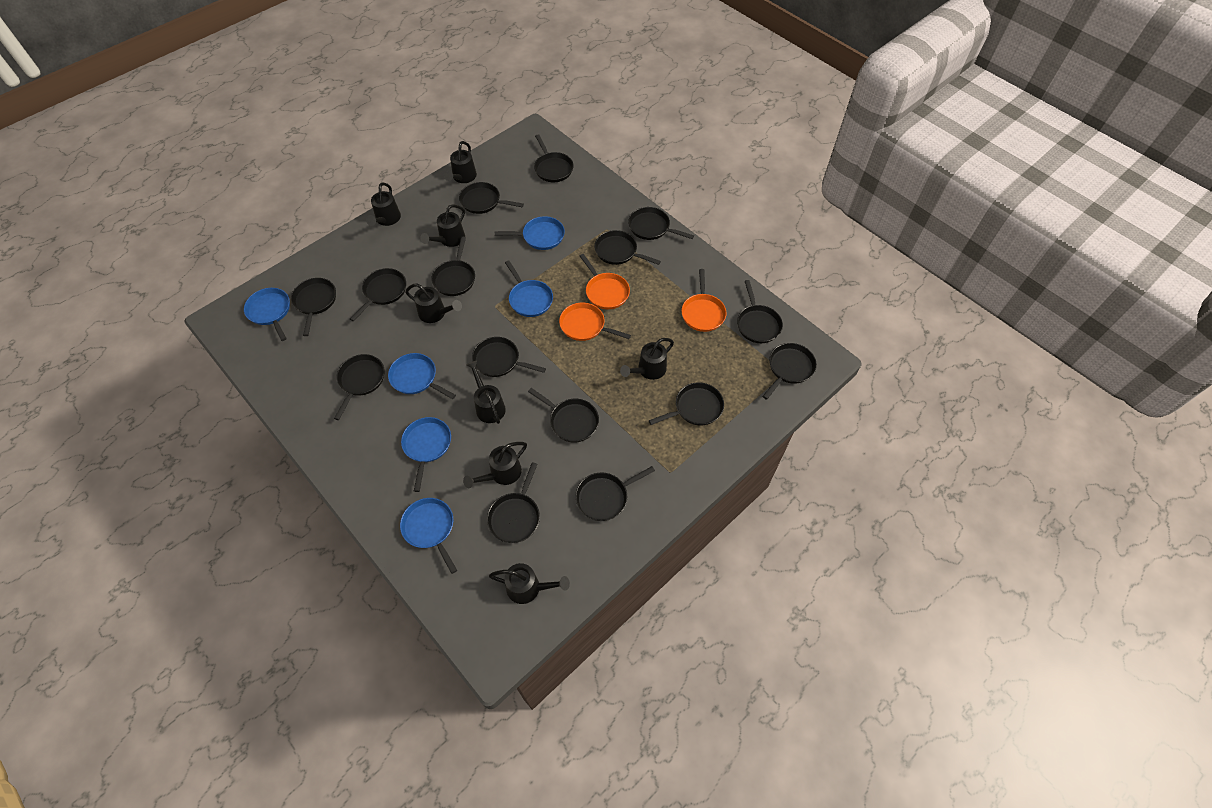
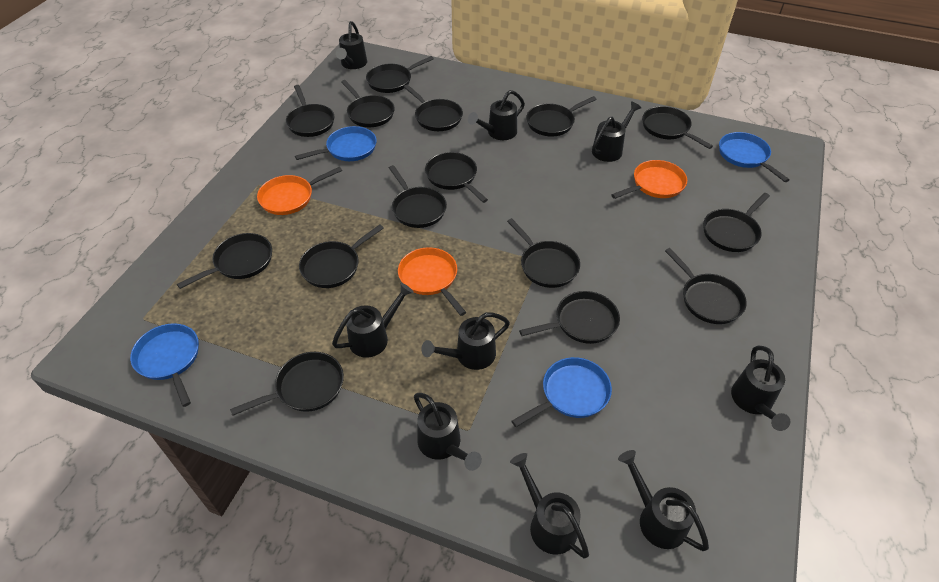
black watering can: [366,183,401,226] [405,283,462,323] [420,204,465,247] [444,141,477,183] [463,442,527,488] [466,361,506,424] [489,563,570,604] [620,338,674,380] = 8 -> [332,283,414,358] [336,21,367,69] [414,393,482,471] [422,312,510,370] [468,90,525,140] [510,453,589,559] [592,102,642,162] [618,450,709,551] [731,346,790,431] = 9
blue pan: [244,288,290,341] [388,353,456,399] [400,498,457,574] [401,417,451,492] [495,216,565,250] [505,260,553,317] = 6 -> [130,323,199,407] [295,126,377,161] [511,357,612,427] [719,132,790,182] = 4

